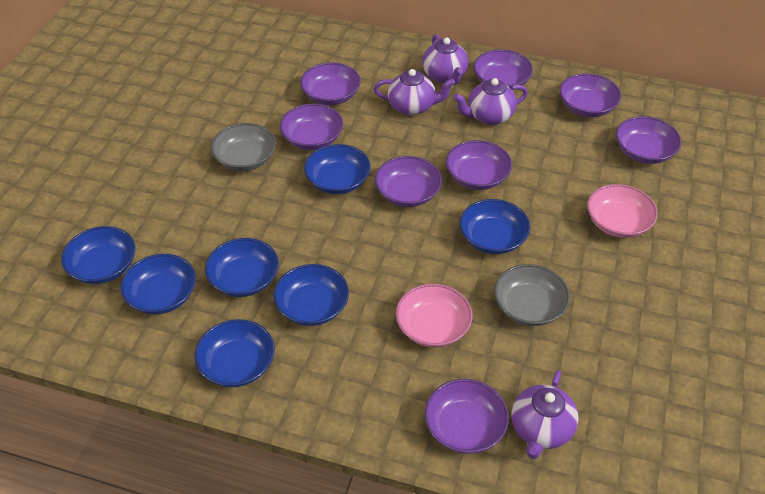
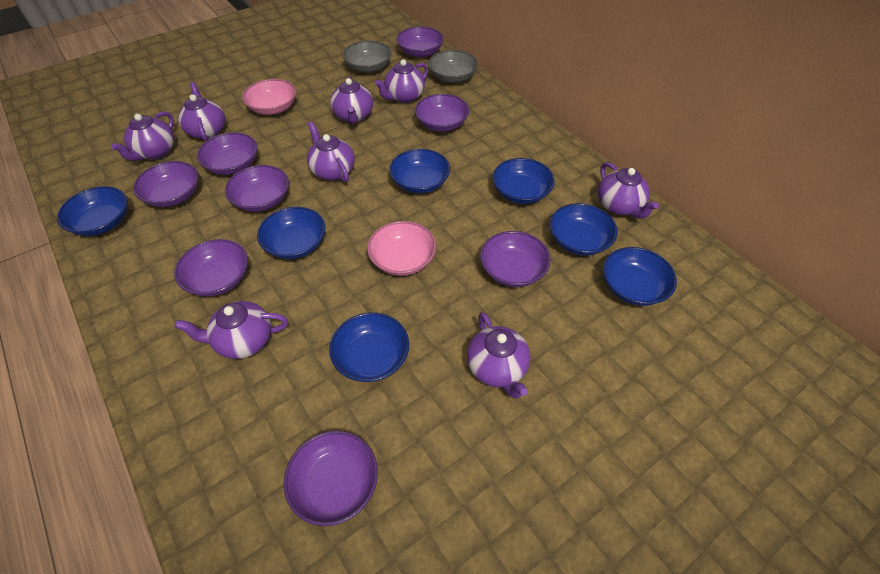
purple teapot: [374,69,455,115] [422,34,469,85] [453,78,528,125] [512,370,579,459] = 4 -> [111,111,174,161] [175,301,288,359] [178,82,225,141] [307,121,355,182] [330,77,373,124] [375,59,428,103] [467,312,531,398] [598,162,659,219] = 8

